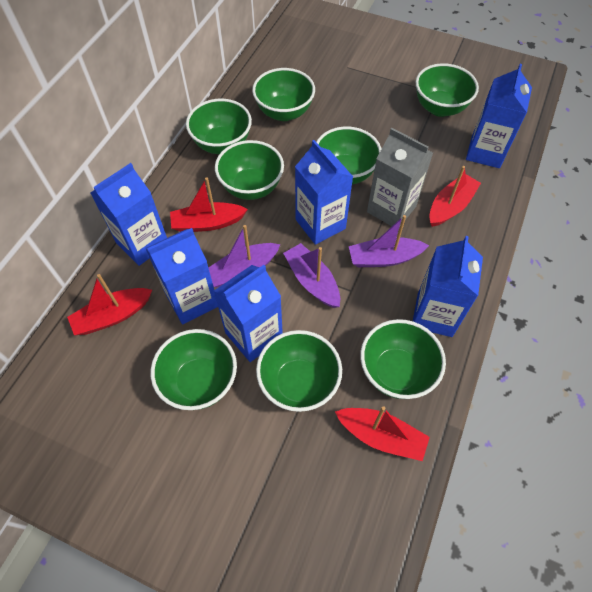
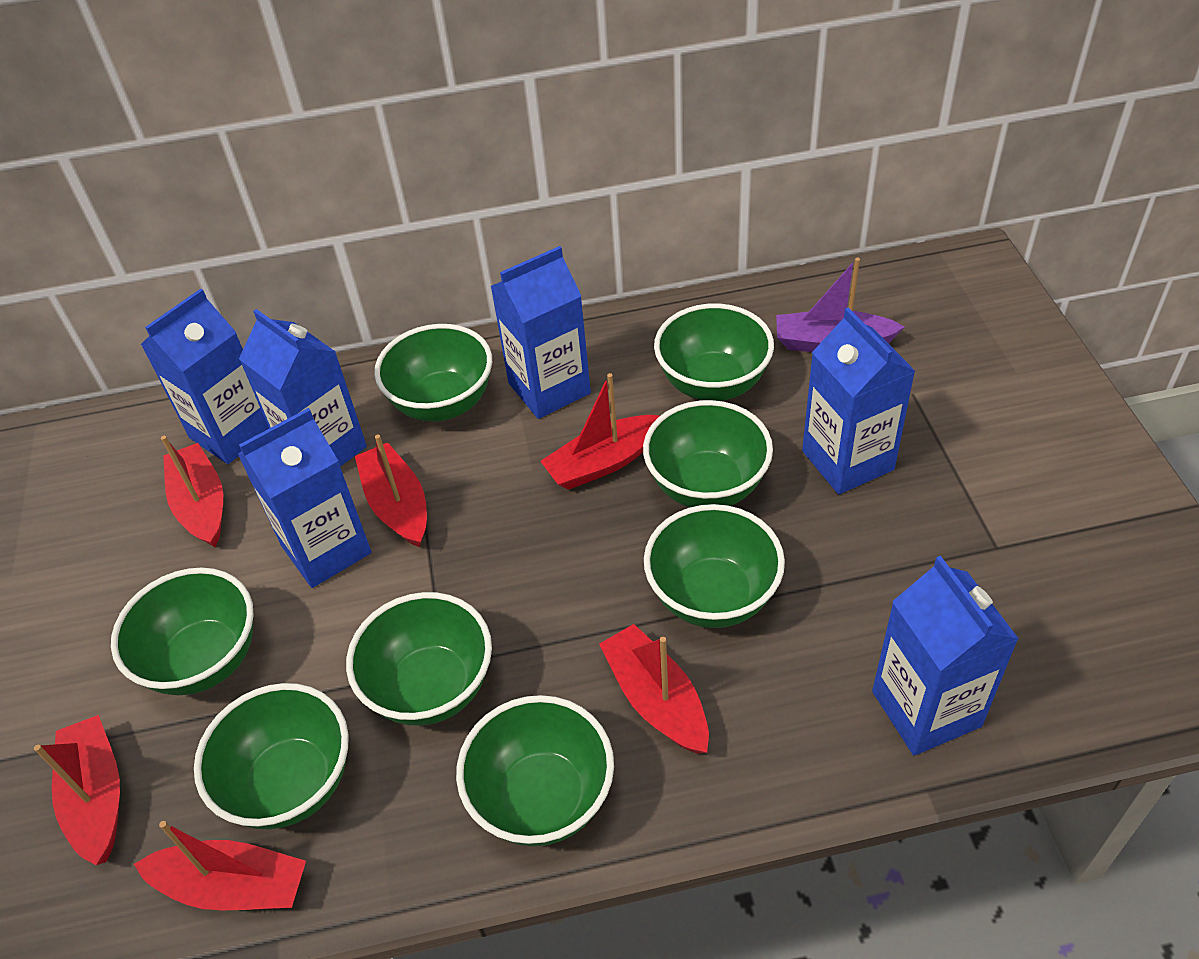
grey carton: [367,128,433,226] = 1 -> none = 0
purple boat: [208,225,281,288] [283,243,340,308] [349,215,429,267] = 3 -> [776,258,904,352] = 1
red boat: [67,274,152,335] [170,177,248,232] [335,406,430,461] [429,166,481,227] = 4 -> [34,715,120,865] [134,821,306,910] [161,436,223,547] [355,434,427,548] [540,373,659,490] [599,624,709,754] = 6

